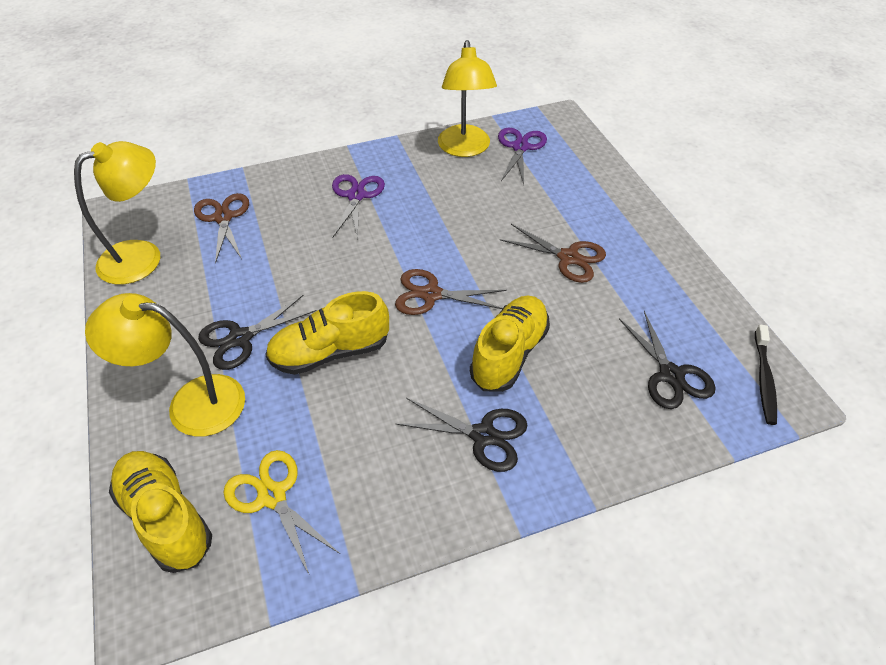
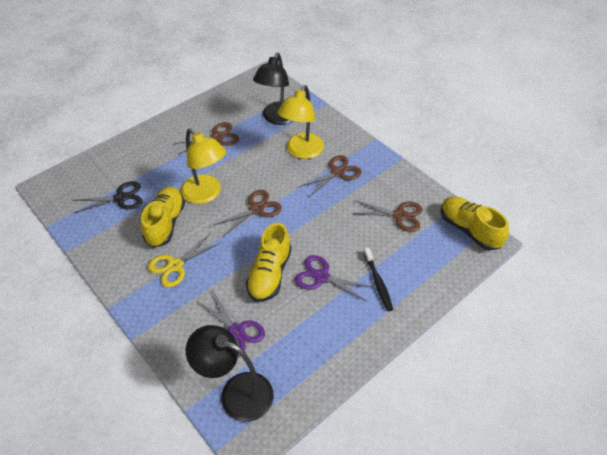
black lamp: none = 0 -> [186,325,273,422] [253,53,293,125] = 2
black scissors: [198,295,316,370] [396,398,527,472] [619,311,715,409] = 3 -> [72,181,143,213] = 1
brown scissors: [194,193,249,264] [395,269,507,315] [500,224,606,283] = 3 -> [174,122,239,154] [212,190,282,237] [298,155,362,197] [351,200,422,232] = 4
yellow lamp: [74,141,160,285] [85,293,245,437] [438,40,497,157] = 3 -> [181,129,226,204] [277,85,324,159] = 2

